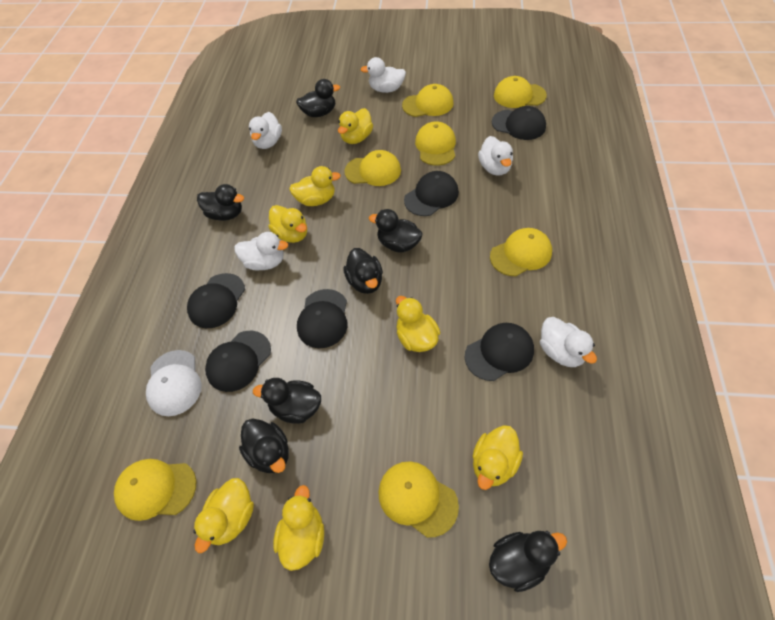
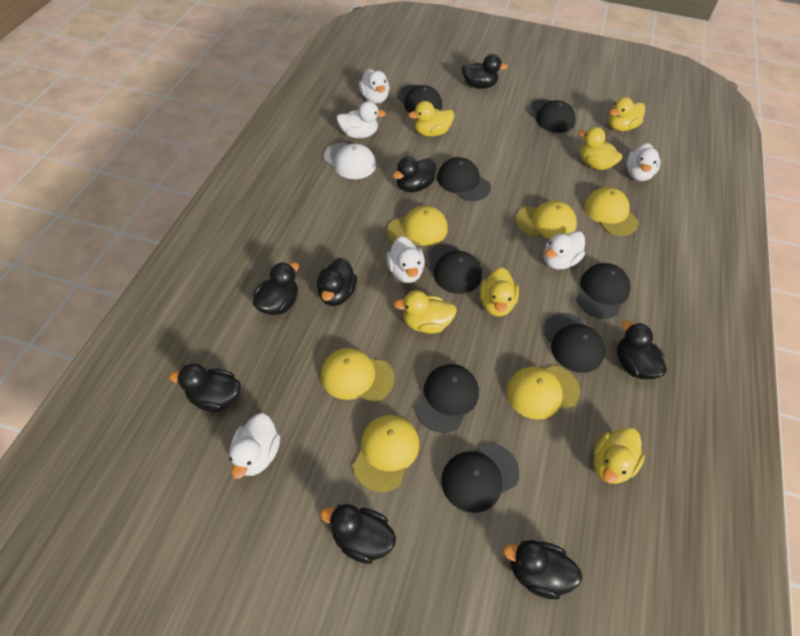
black cap: [187,273,245,328] [205,330,271,392] [297,289,347,348] [404,171,459,216] [465,323,534,381] [492,106,546,140] = 6 -> [397,85,442,113] [415,364,479,433] [424,244,482,294] [437,157,491,201] [441,443,519,513] [527,99,576,133] [542,313,605,373] [576,263,631,319] = 8
black duck: [197,184,244,221] [239,419,289,473] [253,378,321,424] [296,79,340,117] [343,248,383,294] [369,209,423,252] [489,531,567,592] = 7 -> [170,364,241,412] [253,262,299,315] [317,258,357,306] [320,504,396,564] [393,157,436,192] [462,54,508,89] [503,540,582,599] [617,320,667,379] = 8
white duck: [234,232,288,270] [249,112,282,149] [360,57,406,93] [478,136,513,176] [540,317,597,367] = 5 -> [229,413,280,479] [336,101,386,138] [359,69,389,103] [386,236,425,283] [544,231,585,269] [626,143,660,181] = 6
yellow cap: [114,459,197,521] [344,150,401,186] [378,461,459,538] [402,84,454,117] [415,121,456,166] [490,228,552,276] [494,76,547,108] = 7 -> [320,348,395,402] [353,415,419,492] [387,206,448,246] [507,365,580,420] [515,201,577,239] [584,187,638,236] = 6
yellow duck: [193,478,254,553] [268,205,307,243] [273,485,324,571] [289,166,341,206] [338,108,373,144] [396,296,441,352] [473,425,523,490] = 7 -> [394,290,457,334] [408,101,454,137] [480,267,519,316] [578,127,622,170] [594,427,645,484] [608,97,645,131] = 6

